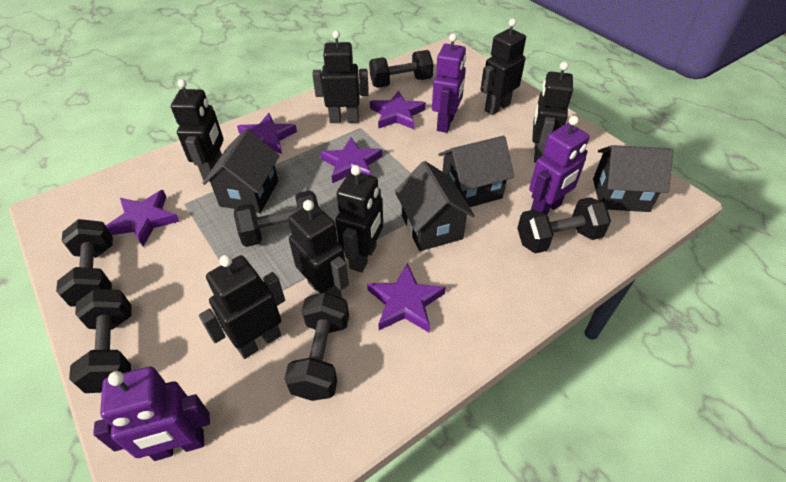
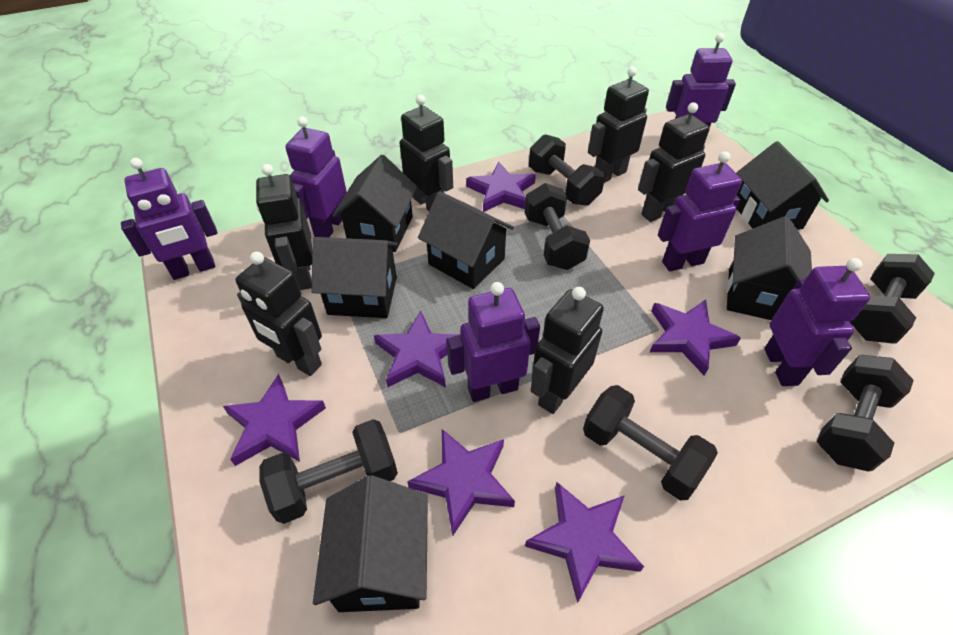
black house: [203,129,280,213] [395,161,475,251] [438,136,514,207] [593,145,673,212] = 4 -> [312,237,398,318] [313,475,428,612] [332,155,417,252] [418,191,514,289] [726,216,812,320] [736,141,829,230] = 6
black robot: [171,79,224,181] [199,255,285,359] [288,200,349,298] [312,30,369,123] [335,165,383,272] [480,19,526,115] [532,62,573,163] = 7 -> [235,252,322,376] [256,164,312,290] [400,95,453,211] [530,287,604,414] [588,67,649,183] [638,102,710,222] = 6
purple robot: [93,367,210,461] [432,34,466,133] [529,116,590,215] = 3 -> [121,158,218,280] [285,116,347,237] [447,282,540,402] [658,151,742,271] [666,33,736,127] [764,258,870,386] = 6
purple star: [106,190,180,246] [237,113,297,154] [320,137,382,183] [367,263,446,333] [370,91,426,129] = 5 -> [223,374,326,466] [374,311,461,387] [407,429,515,536] [466,161,536,212] [525,482,644,603] [650,300,741,376] = 6

